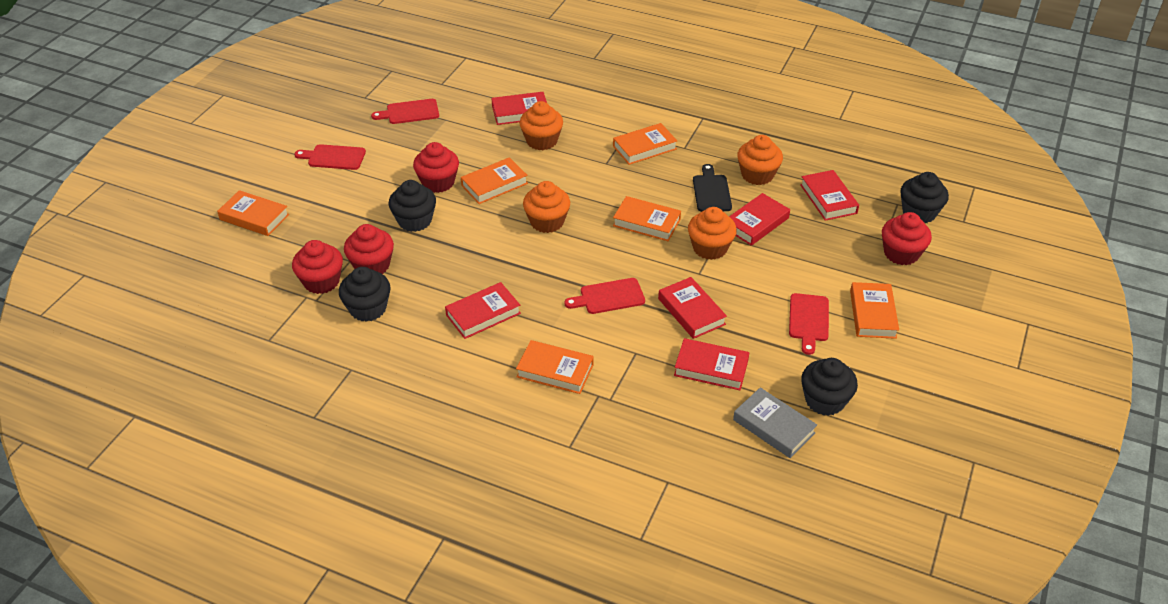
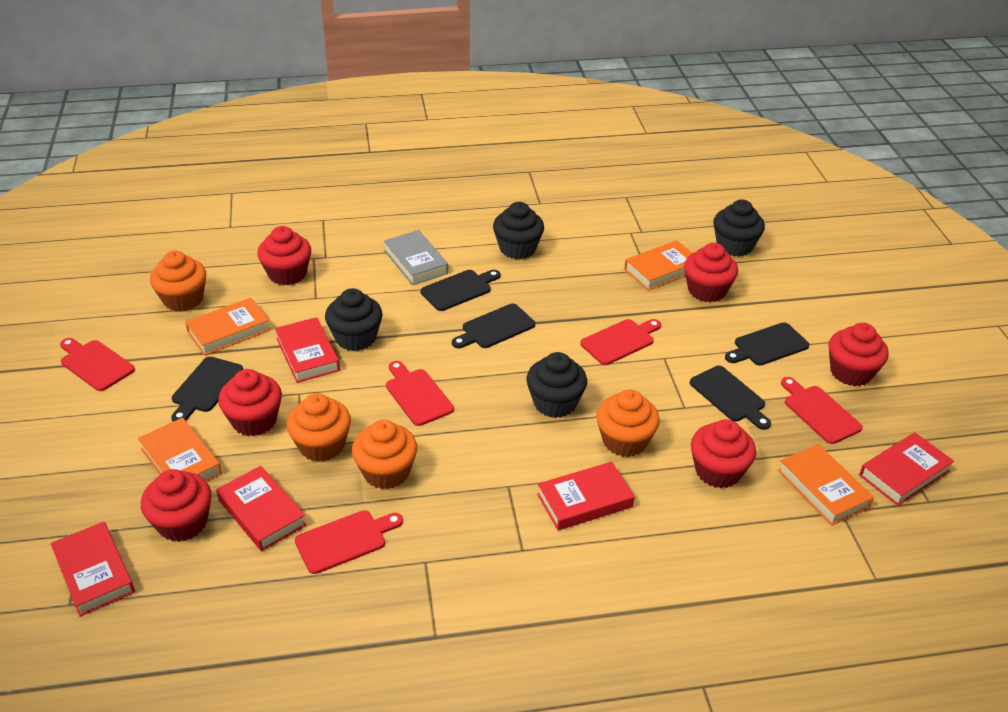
black cutting board: [693,164,732,212] = 1 -> [171,357,243,421] [420,270,500,311] [452,304,535,348] [690,366,771,430] [725,322,809,366] = 5
orange book: [217,190,289,236] [461,157,528,204] [516,340,594,394] [613,123,677,165] [613,196,681,241] [850,282,899,339] = 6 -> [138,417,222,482] [185,298,271,356] [624,240,692,291] [778,444,874,526] = 4
red book: [445,282,521,339] [492,92,547,125] [658,277,727,339] [674,338,749,390] [729,193,790,246] [800,170,859,221] = 6 -> [51,522,135,617] [216,466,306,551] [275,317,340,383] [537,462,635,530] [859,432,954,506] = 5
red cupcake: [292,240,343,294] [344,224,394,274] [413,142,459,193] [882,212,932,265] = 4 -> [141,469,212,542] [218,369,282,436] [257,226,311,286] [684,243,738,302] [691,419,756,488] [828,323,889,386] = 6
red cutting board: [295,144,366,170] [371,99,439,124] [565,278,645,314] [789,293,829,355] = 4 -> [60,338,135,391] [295,510,403,574] [386,361,454,426] [580,319,661,365] [781,377,863,444] = 5

